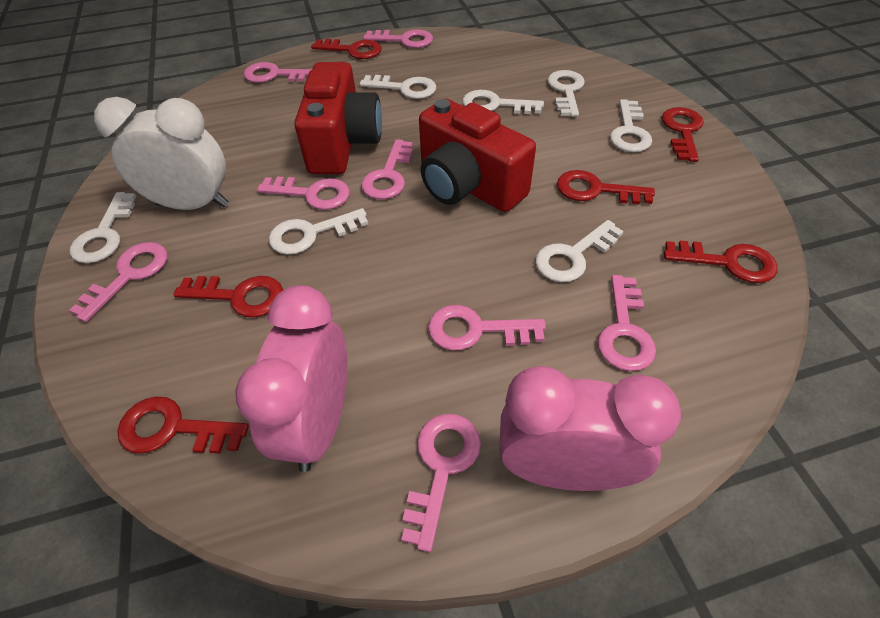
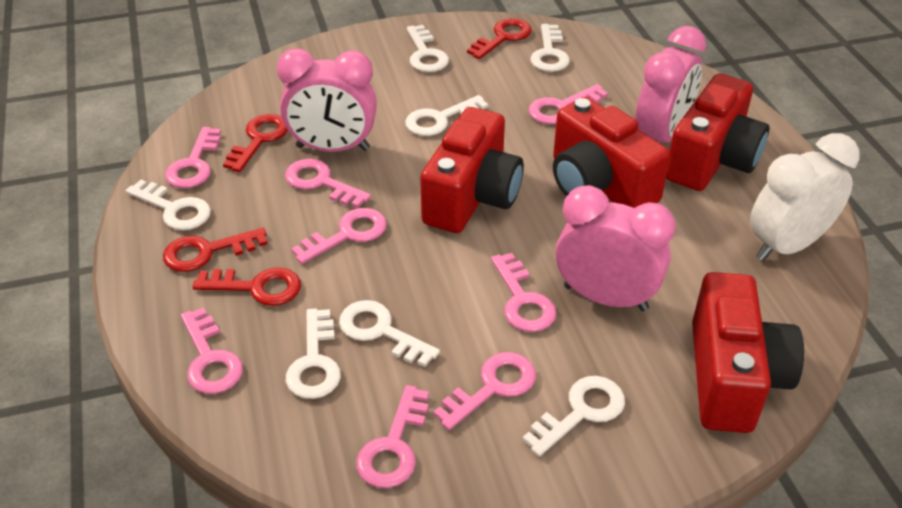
pink clock: [235,285,348,472] [499,366,681,491] = 2 -> [277,48,377,152] [556,185,676,311] [635,26,706,143] = 3
red camera: [294,62,382,174] [419,99,536,212] = 2 -> [420,107,524,233] [553,97,670,208] [666,73,769,191] [692,272,804,433] = 4
red key: [117,396,249,454] [173,276,283,317] [311,39,382,59] [557,170,655,204] [662,107,704,162] [664,240,778,283] = 6 -> [163,228,267,272] [192,268,301,306] [223,114,288,172] [467,18,532,59] = 4

